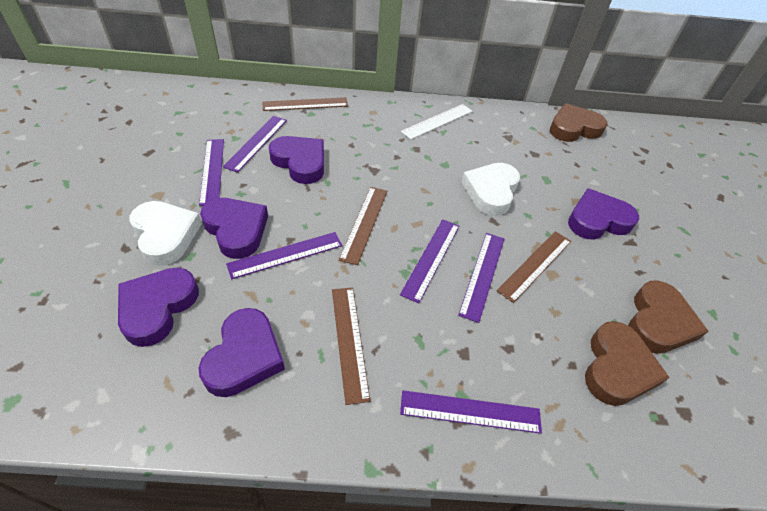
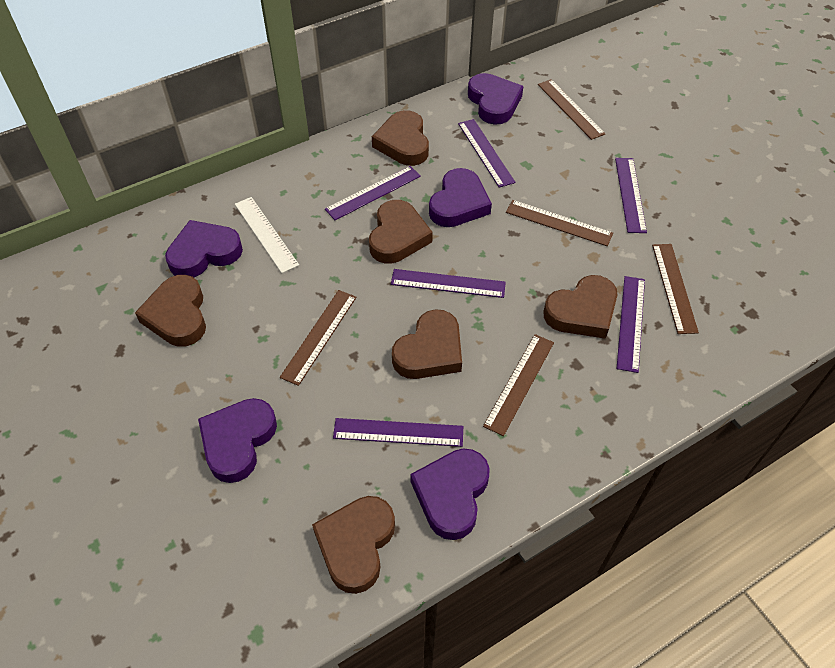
brown heart: [550,103,607,142] [585,321,670,406] [628,281,709,354] = 3 -> [135,275,206,347] [312,496,395,594] [369,200,433,264] [372,110,429,166] [392,309,462,379] [543,275,617,339] = 6
brown ruler: [262,97,348,111] [332,287,370,405] [339,187,387,265] [497,231,571,303] = 4 -> [280,290,356,386] [483,334,554,436] [506,200,613,246] [538,79,605,140] [652,244,699,334] = 5
white heart: [129,201,202,266] [462,163,520,216] = 2 -> none = 0

